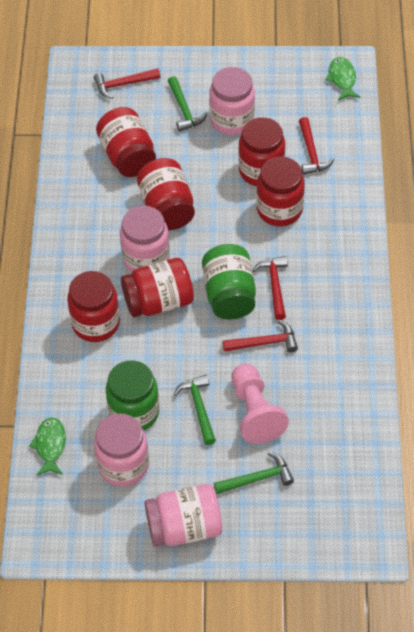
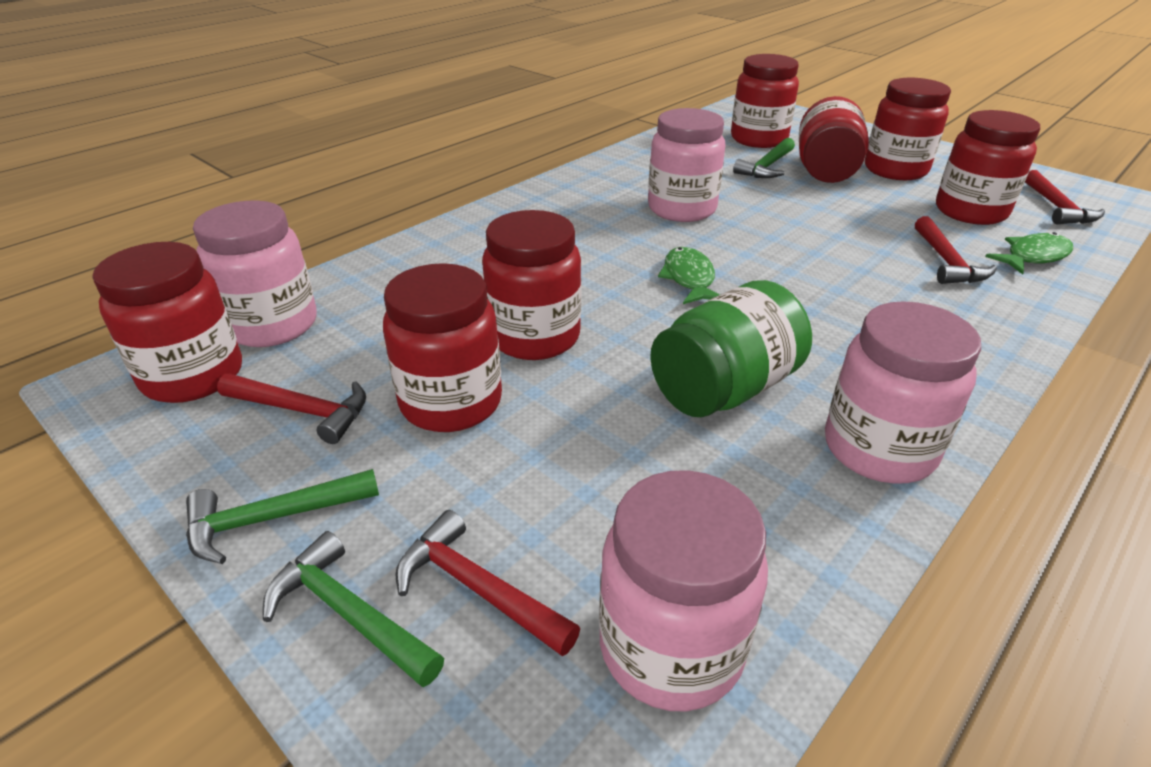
green jar: [106,360,159,430] [202,244,256,319] = 2 -> [650,280,812,417] = 1
pink pawn: [232,364,289,444] = 1 -> none = 0
red jar: [67,271,120,342] [96,107,156,177] [121,258,194,317] [137,158,195,230] [238,117,285,186] [256,157,305,227] = 6 -> [93,242,242,403] [383,263,502,432] [482,210,581,360] [731,54,799,148] [799,96,869,183] [865,78,951,180] [936,110,1040,225] = 7

